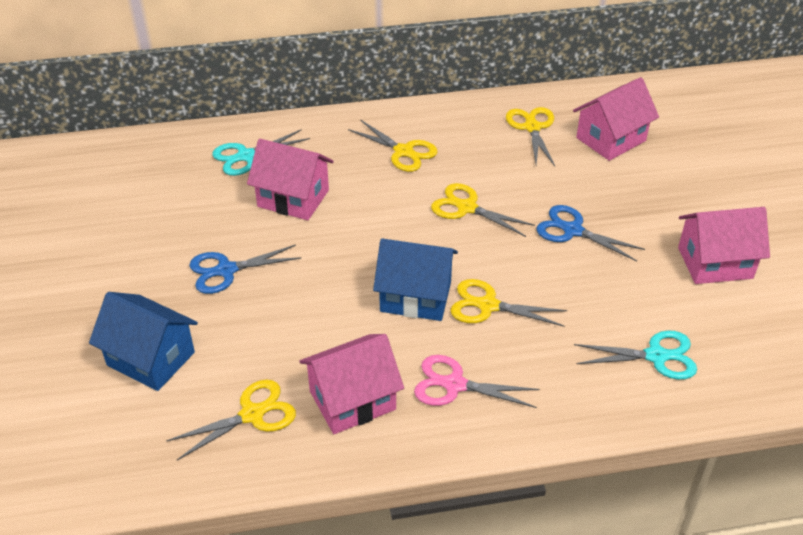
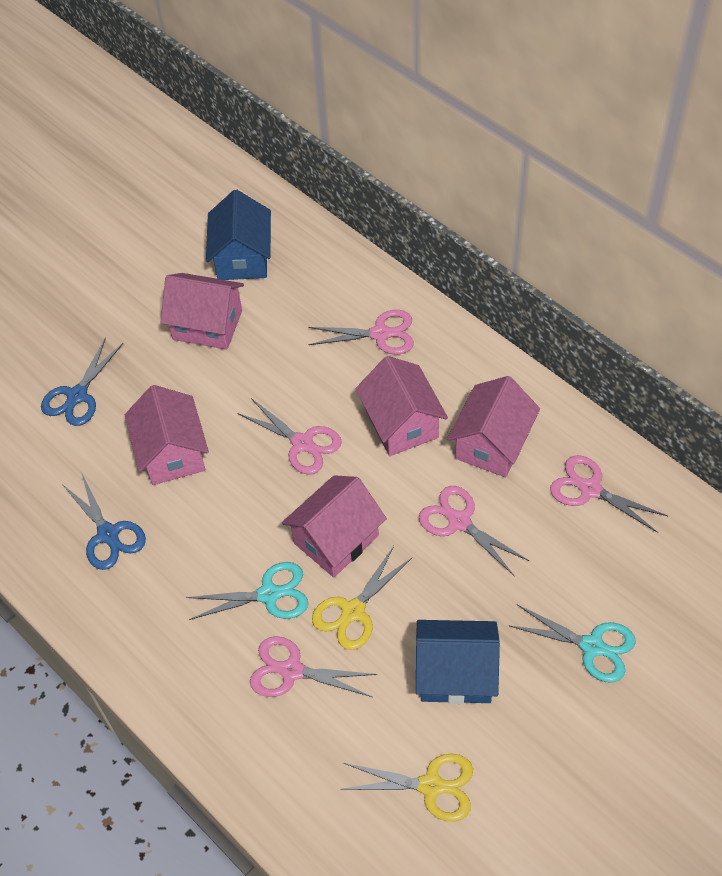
pink house: [247,139,334,220] [299,334,404,434] [573,77,659,161] [678,207,770,284] = 4 -> [125,385,209,485] [161,273,244,350] [282,475,387,577] [355,356,448,456] [447,376,540,477] = 5
pink scissors: [414,355,540,408] = 1 -> [237,398,342,474] [250,636,378,697] [308,310,414,355] [419,486,529,576] [550,455,668,533] = 5
yellow scissors: [166,379,296,460] [348,120,438,172] [431,183,535,237] [450,279,567,326] [506,107,555,166] = 5 -> [312,546,413,650] [343,753,473,822] = 2

